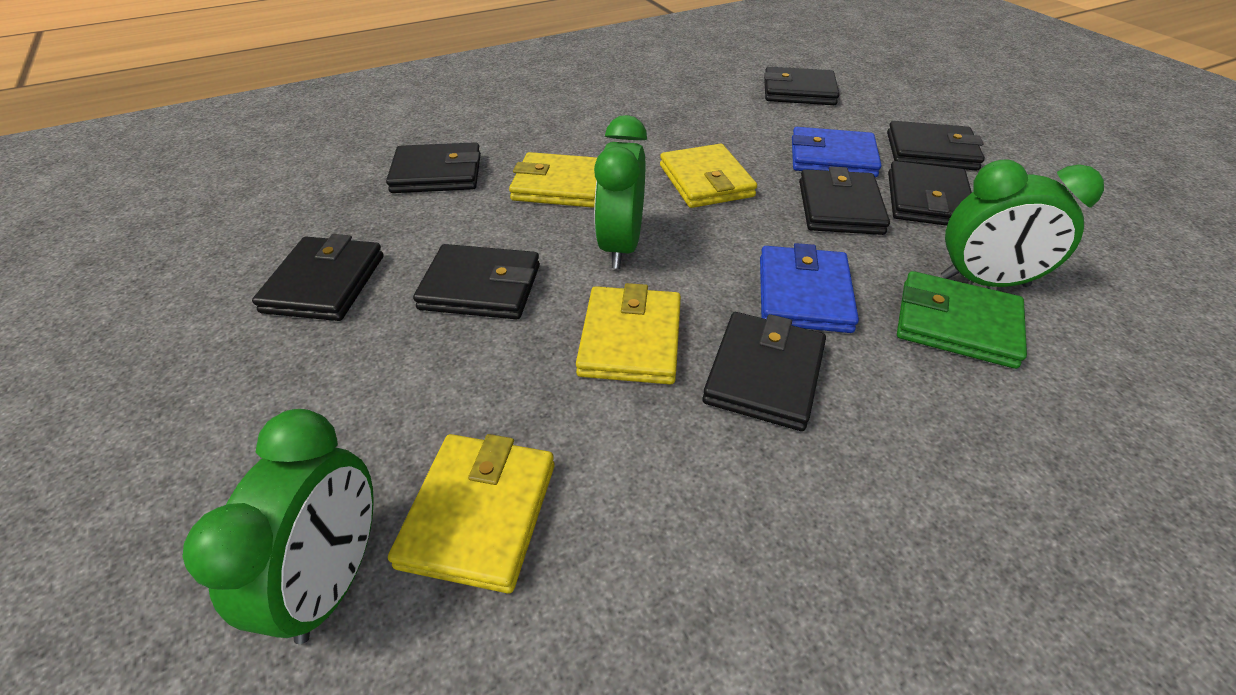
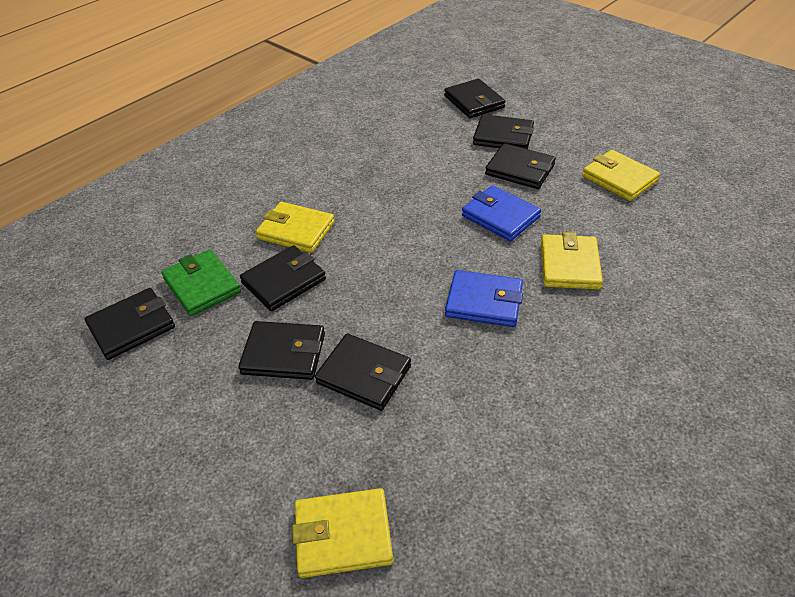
black wallet: [252,234,383,321] [386,142,481,193] [413,244,540,319] [702,312,826,431] [764,67,839,105] [799,167,890,235] [887,121,985,171] [888,161,972,226] = 8 -> [84,288,175,360] [238,321,325,380] [240,245,326,311] [315,334,411,411] [444,79,506,118] [473,114,534,149] [485,143,556,189] = 7
green clock: [182,409,374,644] [594,115,647,269] [941,159,1104,287] = 3 -> none = 0

